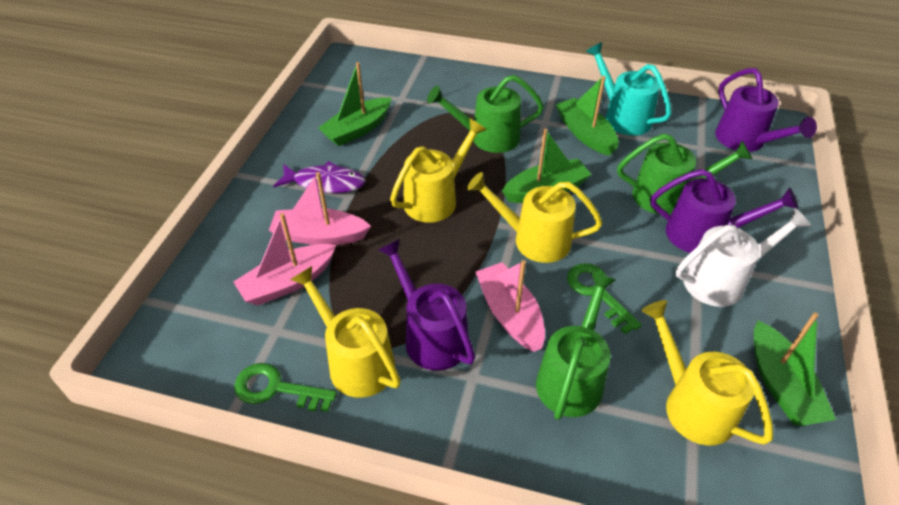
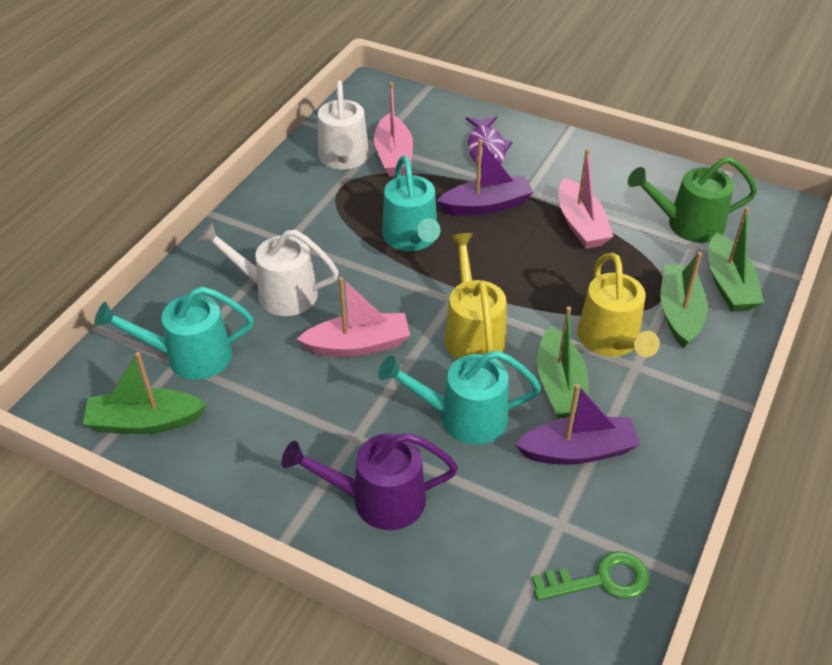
green key: [234,363,337,412] [567,263,642,334] = 2 -> [532,551,649,601] = 1
green watering can: [427,75,544,153] [536,272,616,420] [617,133,752,214] = 3 -> [628,157,757,243] = 1
purple boat: none = 0 -> [437,139,534,216] [515,384,640,465] = 2
purple watering can: [378,239,475,371] [650,169,798,253] [715,68,817,152] = 3 -> [282,433,458,530] = 1
turquoise watering can: [586,42,671,136] = 1 -> [94,286,254,380] [378,351,541,445] [382,156,440,251] = 3
white watering can: [676,208,811,307] = 1 -> [198,223,339,316] [318,80,369,170] = 2
yellow watering can: [290,266,401,398] [390,118,487,223] [467,172,602,263] [641,300,773,446] = 4 -> [444,233,506,359] [577,253,660,357] = 2

